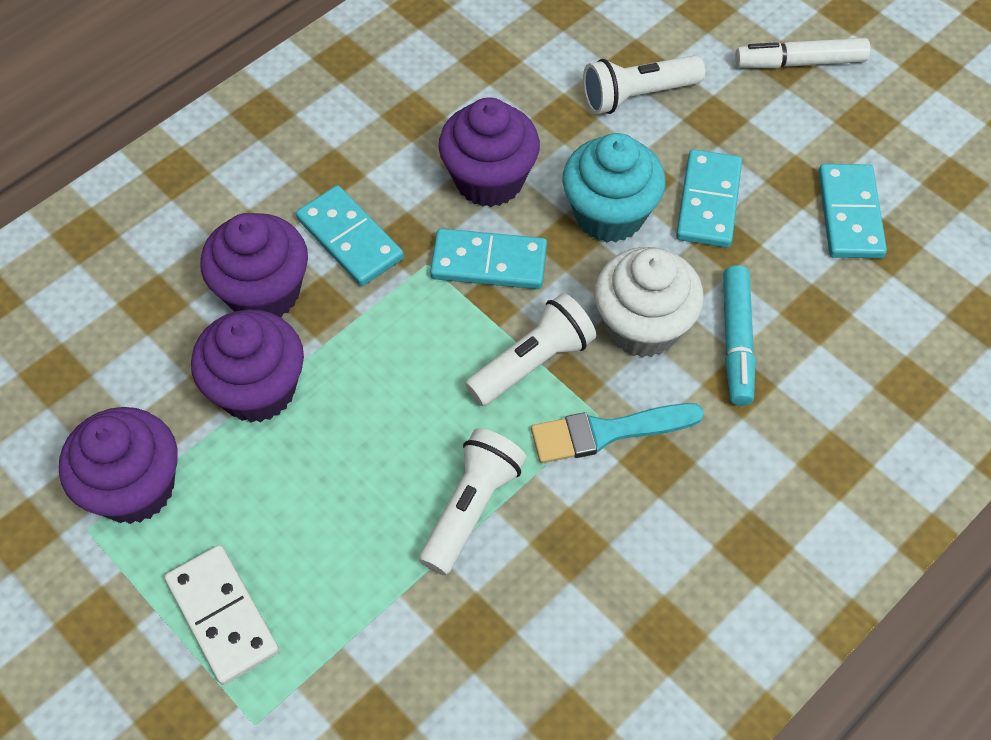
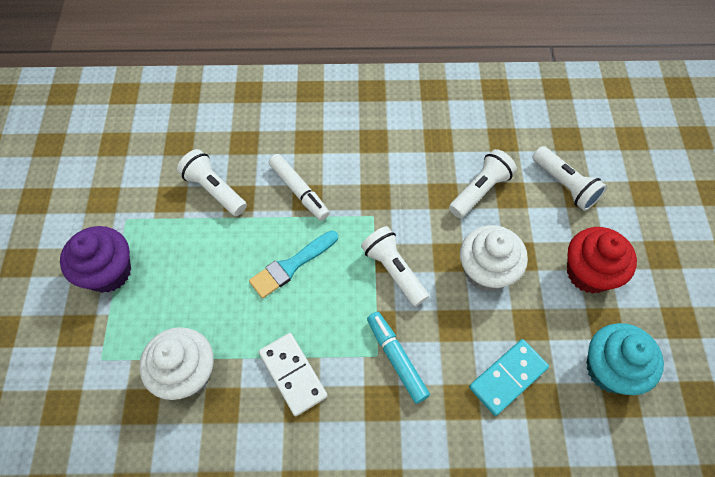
purple cupcake: [59,407,178,524] [191,309,304,423] [200,213,308,317] [439,97,540,207] = 4 -> [60,226,131,293] = 1
red cupcake: none = 0 -> [567,227,637,294] = 1
turquoise domino: [296,185,404,286] [430,228,547,289] [676,149,742,248] [818,164,887,258] = 4 -> [469,339,549,416] = 1
white cupcake: [595,247,704,358] = 1 -> [139,327,214,400] [460,225,528,292] = 2
white flashlight: [419,428,526,575] [465,293,596,406] [583,55,705,114] = 3 -> [177,149,247,216] [361,226,429,307] [449,149,517,218] [532,146,607,211] = 4

